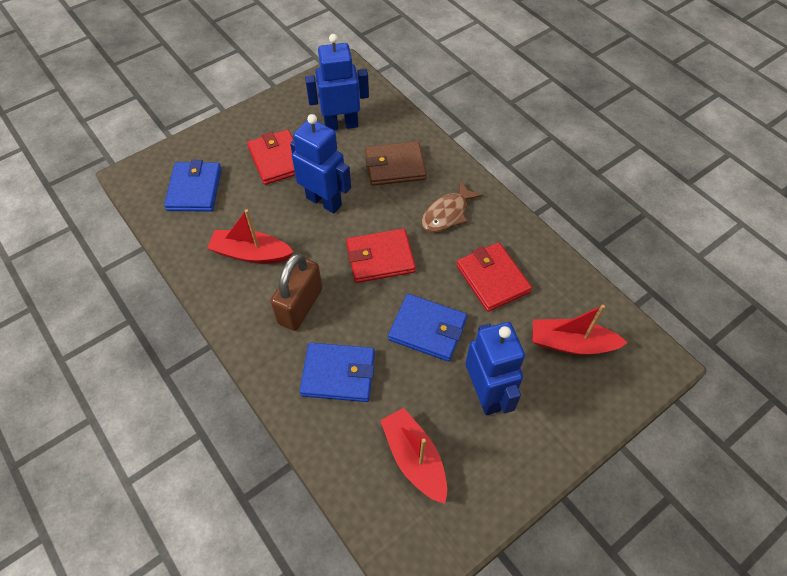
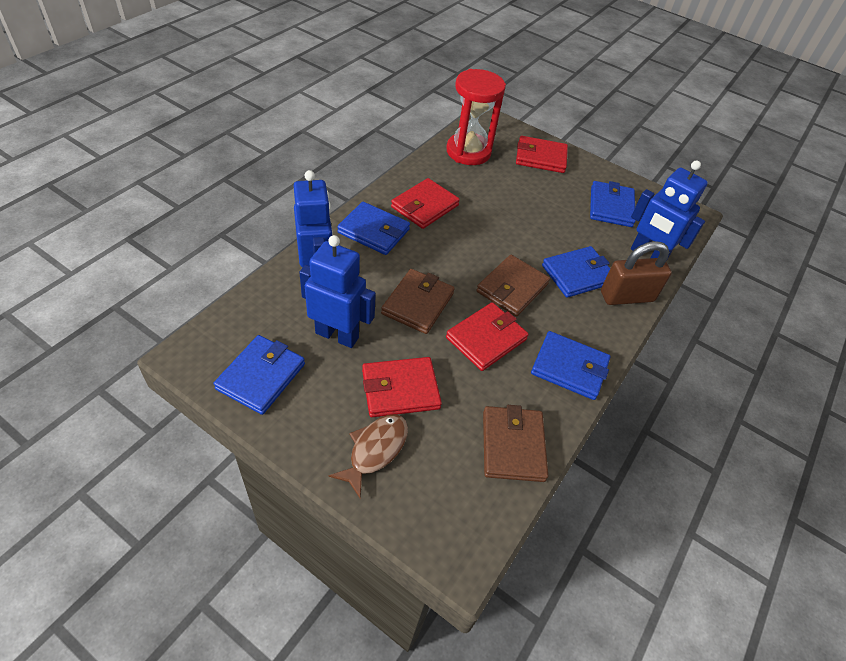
blue wallet: [164,160,221,212] [300,343,375,402] [388,294,467,362] = 3 -> [214,335,305,415] [337,202,410,255] [531,331,611,400] [542,246,610,298] [590,181,636,227] = 5
brown wallet: [365,141,427,186] = 1 -> [381,269,455,334] [476,255,550,317] [483,405,548,482] = 3
red boat: [207,209,294,264] [380,408,447,504] [532,305,628,355] = 3 -> none = 0
red hourglass: none = 0 -> [446,69,506,165] = 1
red wallet: [247,130,295,185] [346,228,416,283] [457,243,532,312] = 3 -> [362,357,442,417] [391,178,460,229] [446,302,529,371] [516,136,568,173] = 4

